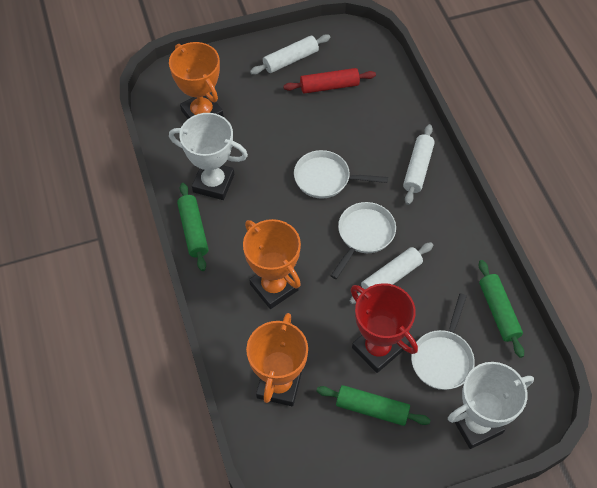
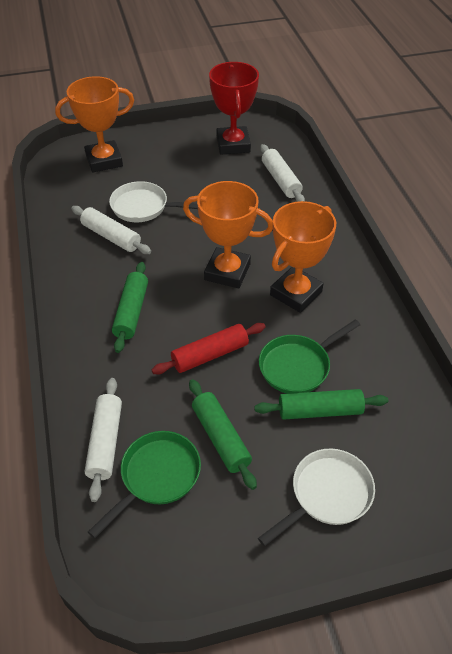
green pan: none = 0 -> [88,431,201,538] [259,319,360,394] = 2
white pan: [294,150,388,199] [331,202,396,279] [411,293,475,390] = 3 -> [109,181,198,222] [258,448,375,546] = 2
white trophy: [169,113,248,200] [448,362,534,449] = 2 -> none = 0

